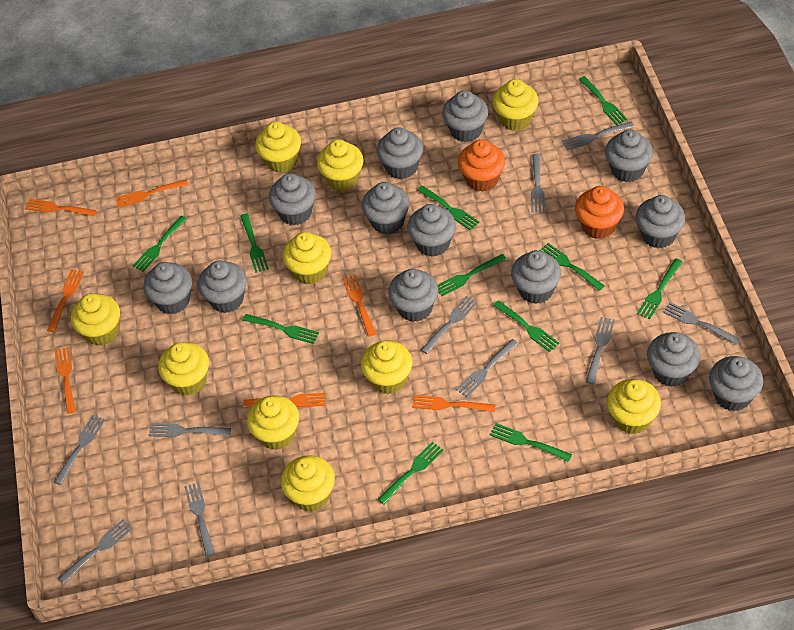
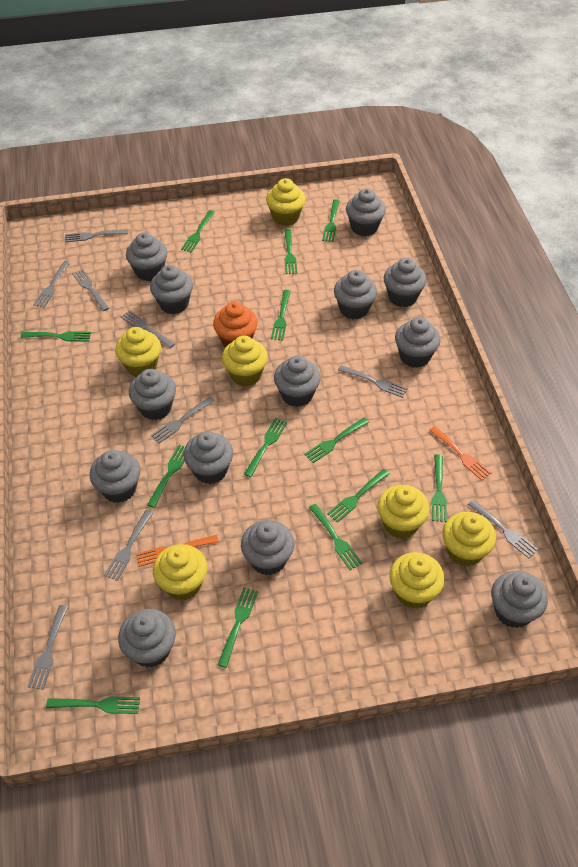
green fork: [133,216,187,272] [240,213,269,273] [243,314,319,344] [377,442,444,504] [417,186,480,231] [438,254,507,296] [490,423,572,462] [493,300,560,352] [539,243,605,291] [579,76,628,125] [637,258,682,320] = 11 -> [20,331,91,342] [46,696,140,714] [147,445,185,508] [181,210,215,253] [218,588,258,668] [244,418,287,477] [271,290,291,341] [284,229,297,274] [304,418,369,463] [309,504,362,570] [322,199,340,242] [327,469,390,523] [432,454,447,522] = 13
grey fork: [54,415,105,485] [59,519,133,584] [148,423,231,437] [184,482,215,557] [421,296,478,354] [456,339,518,397] [531,154,545,212] [562,121,634,151] [586,317,615,384] [663,302,740,345] = 10 -> [28,605,68,690] [33,261,71,308] [65,229,128,242] [72,269,109,311] [104,510,153,581] [121,310,175,348] [151,396,215,443] [338,365,408,398] [468,499,538,558] = 9
orange cupcake: [458,139,505,192] [575,186,624,239] = 2 -> [213,302,258,348] = 1
orange fork: [25,199,97,216] [47,270,84,332] [55,347,76,414] [115,179,188,208] [243,393,325,407] [342,275,376,337] [412,395,495,412] = 7 -> [136,535,219,567] [429,426,491,481] = 2
yellow cupcake: [71,293,120,346] [158,342,209,396] [247,395,299,450] [255,121,301,173] [281,455,335,512] [283,232,331,284] [317,139,364,191] [361,341,412,394] [493,79,539,131] [607,379,661,434] = 10 -> [115,327,161,377] [153,544,207,600] [222,336,268,386] [266,178,306,226] [377,485,430,539] [389,552,445,609] [442,512,496,567] = 7

